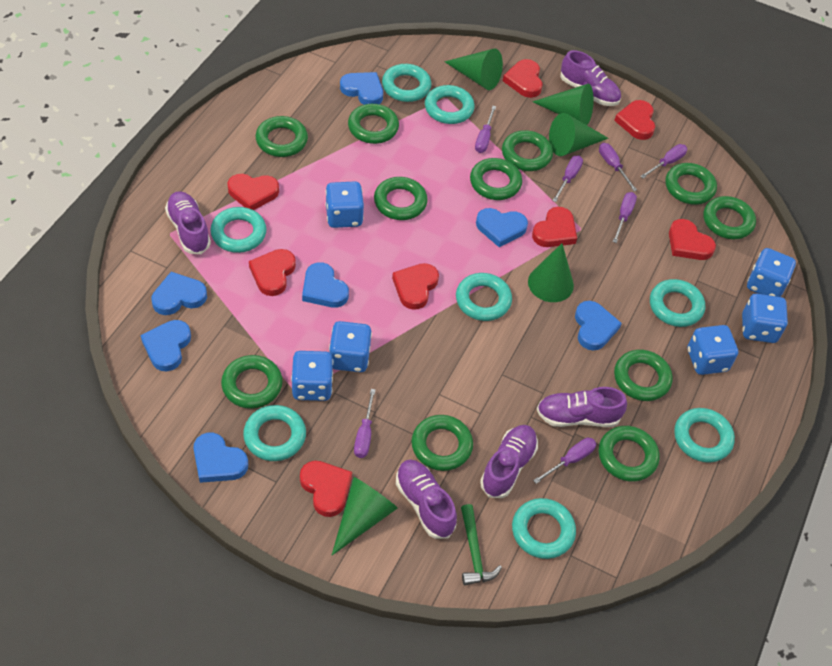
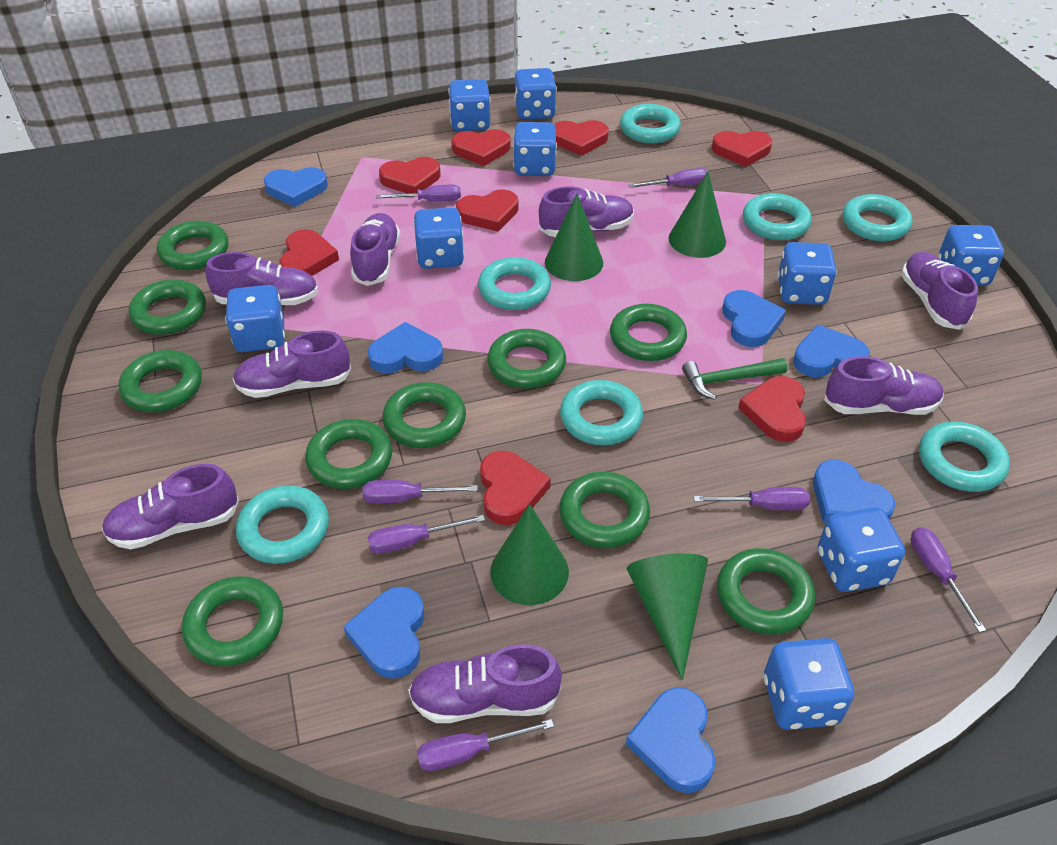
blue dice: [291,351,333,401] [325,182,364,228] [329,321,372,372] [687,325,738,375] [742,294,788,343] [747,248,796,297] = 6 -> [225,285,285,352] [413,207,464,269] [448,79,491,131] [513,122,557,176] [514,68,557,120] [764,638,854,730] [777,242,837,305] [818,507,905,592] [938,225,1004,286] = 9
green cone: [332,477,398,555] [444,48,503,90] [528,243,574,302] [532,84,594,125] [549,113,609,156] = 5 -> [490,504,569,605] [545,194,603,281] [626,554,708,681] [669,171,726,258] = 4
green ring: [221,355,283,409] [255,116,308,157] [348,104,399,144] [374,177,428,220] [411,415,473,471] [470,158,522,200] [502,130,553,171] [599,426,660,482] [614,350,673,401] [665,163,717,205] [703,196,756,239] = 11 -> [118,350,202,412] [129,279,206,335] [157,221,229,270] [182,576,283,666] [305,419,392,489] [382,382,466,448] [487,329,566,389] [559,472,650,548] [610,304,687,361] [717,548,815,635] = 10
purple shoe: [165,191,211,254] [396,459,457,539] [480,425,538,498] [537,387,627,427] [560,50,621,106] = 5 -> [102,464,239,549] [206,252,318,305] [233,330,351,398] [350,213,400,286] [408,644,562,723] [539,186,634,237] [824,356,944,415] [901,252,978,330] = 8
turquoise ring: [210,207,266,253] [243,405,306,461] [382,64,431,102] [425,85,475,124] [456,273,512,321] [512,498,576,559] [650,279,705,327] [674,408,735,463] = 8 -> [236,486,329,564] [478,257,551,310] [560,380,643,445] [620,104,681,143] [743,193,812,240] [842,194,913,241] [919,422,1010,492] = 7

